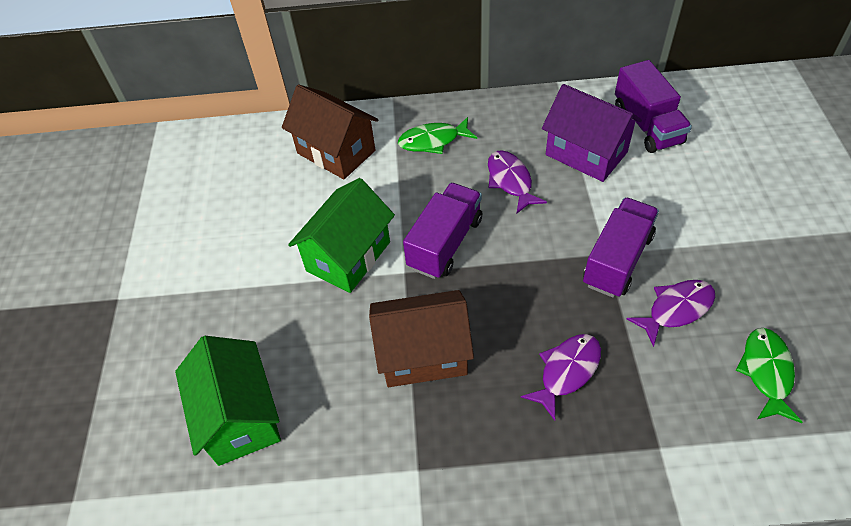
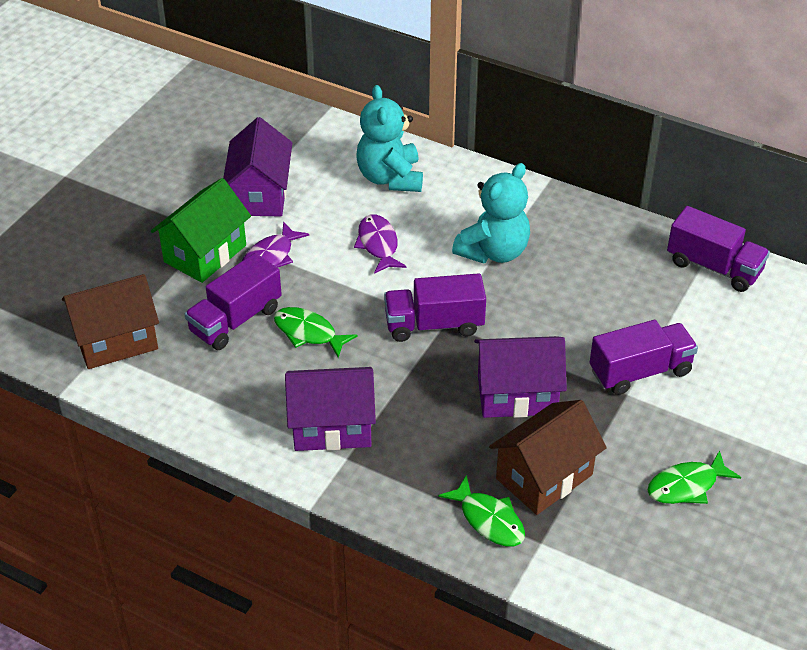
green fish: [398,117,477,154] [736,328,802,423] = 2 -> [274,307,358,358] [439,475,525,546] [648,450,741,504] = 3
green house: [175,336,281,466] [288,178,395,293] = 2 -> [151,178,251,283] = 1
purple fish: [488,150,547,214] [521,334,601,421] [627,280,715,347] = 3 -> [242,222,309,268] [354,214,407,274] = 2
purple house: [542,84,642,182] = 1 -> [223,117,292,216] [285,367,376,451] [474,336,567,418] = 3
purple truck: [403,183,482,279] [583,197,659,298] [615,60,692,153] = 3 -> [185,253,282,350] [384,273,486,342] [589,320,698,395] [667,206,770,292] = 4
turquoise teddy bear: none = 0 -> [357,85,423,192] [452,163,530,264] = 2

